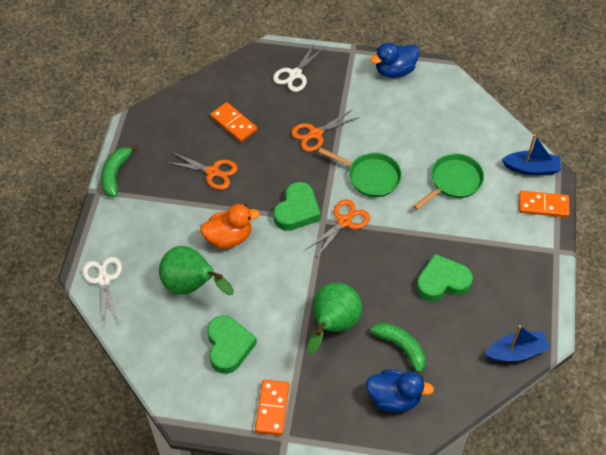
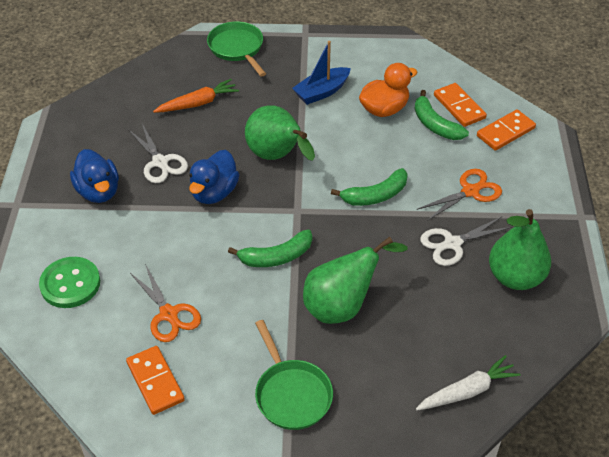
blue boat: [485,325,550,362] [502,134,561,175] = 2 -> [292,41,351,105] = 1
green banana: [101,145,139,197] [370,323,426,376] = 2 -> [228,229,312,267] [331,168,408,206] [415,90,469,140] = 3
green button: none = 0 -> [39,257,100,308] = 1
green heart: [207,316,257,374] [274,182,321,231] [416,254,473,302] = 3 -> none = 0
green pear: [159,246,234,295] [307,283,362,354] = 2 -> [245,106,315,161] [303,237,408,324] [489,209,551,290] = 3
orange carrot: none = 0 -> [153,79,239,113] = 1
orange scissors: [166,152,238,190] [291,110,359,152] [307,199,370,257] = 3 -> [130,264,201,342] [417,169,502,221] = 2
white carrot: none = 0 -> [416,355,521,411] = 1

